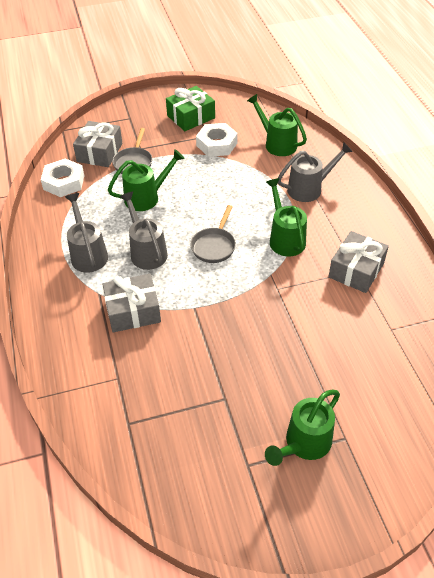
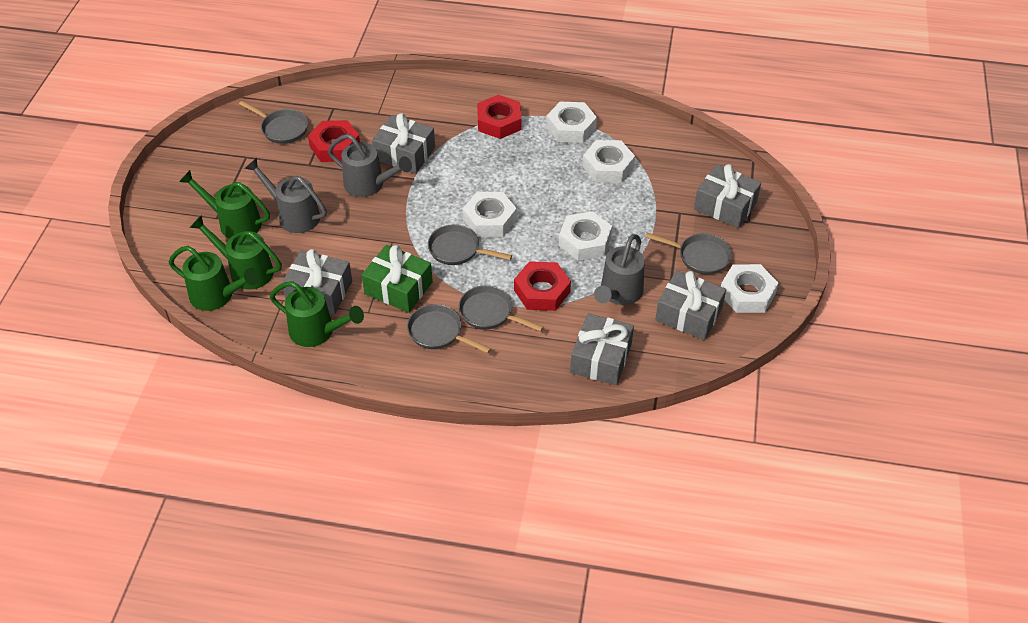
grey gift: [73,121,123,167] [102,274,161,332] [328,231,389,293] = 3 -> [282,249,352,314] [372,113,435,173] [570,313,634,385] [655,270,726,340] [694,164,761,228] = 5
grey pan: [112,128,152,174] [190,205,236,263] = 2 -> [239,101,308,144] [407,304,491,353] [428,224,512,265] [459,285,544,332] [645,233,732,275] = 5
red nut: none = 0 -> [308,120,360,162] [477,95,521,139] [514,261,571,311] = 3
white nut: [41,158,85,197] [196,123,238,157] = 2 -> [463,192,517,237] [546,102,597,143] [559,211,612,261] [583,140,635,183] [721,264,778,313] = 5

